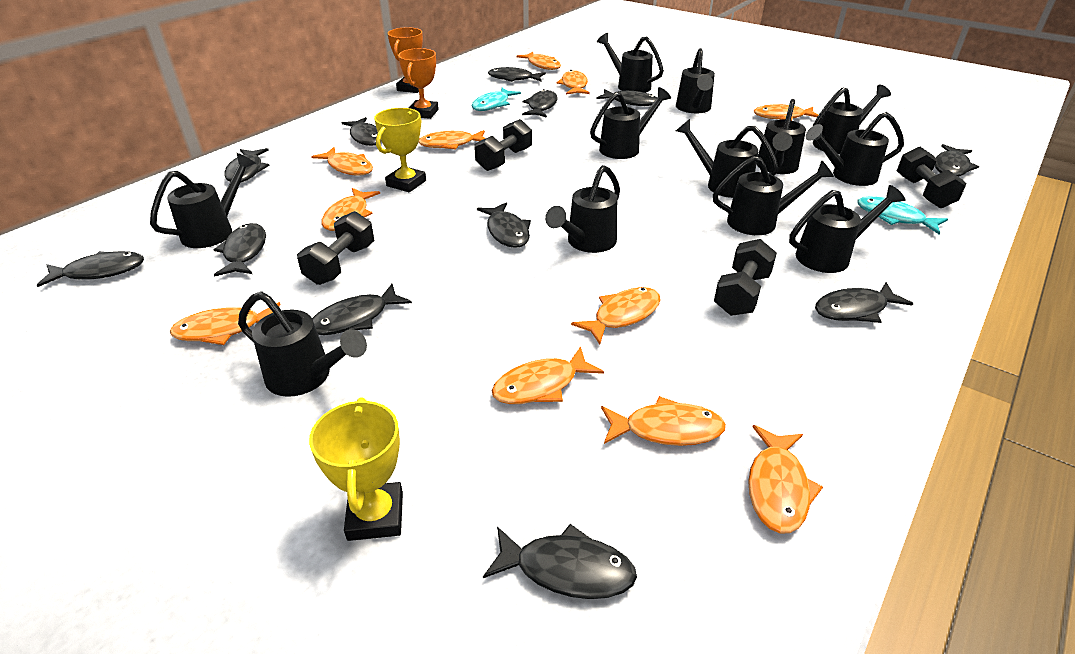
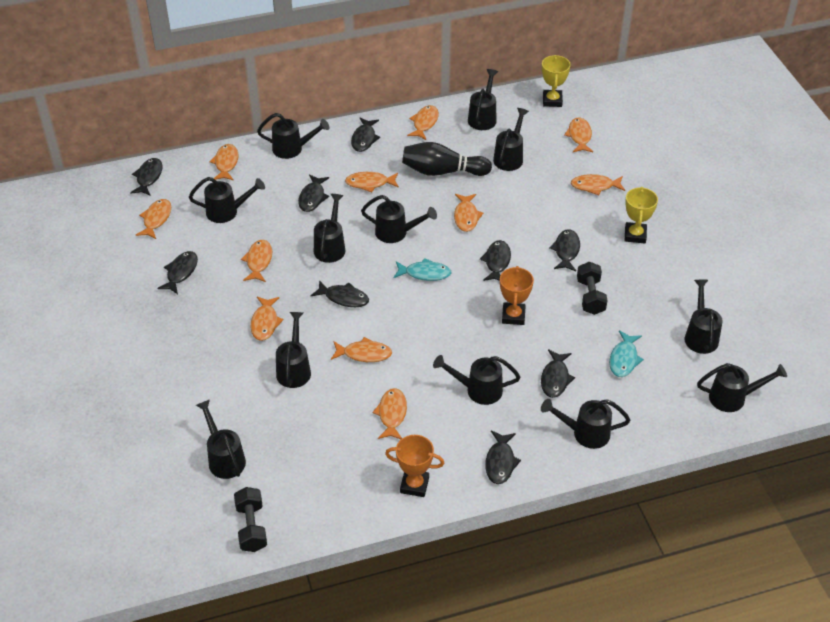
black bowling pin: none = 0 -> [402,142,492,176] = 1
black dumbbell: [297,211,374,285] [474,119,532,171] [714,239,777,316] [897,147,966,208] = 4 -> [234,487,267,552] [577,262,608,315] = 2
black fish: [37,251,144,287] [214,223,266,277] [224,148,270,182] [312,283,412,335] [342,117,382,146] [477,202,531,248] [483,524,637,599] [488,67,546,82] [522,89,558,118] [597,89,657,106] [815,282,914,323] [935,144,979,176] = 12 -> [130,158,162,196] [157,251,198,294] [298,174,329,212] [311,280,369,307] [351,118,380,152] [480,240,511,281] [485,431,521,484] [541,349,575,398] [549,229,580,271] = 9

